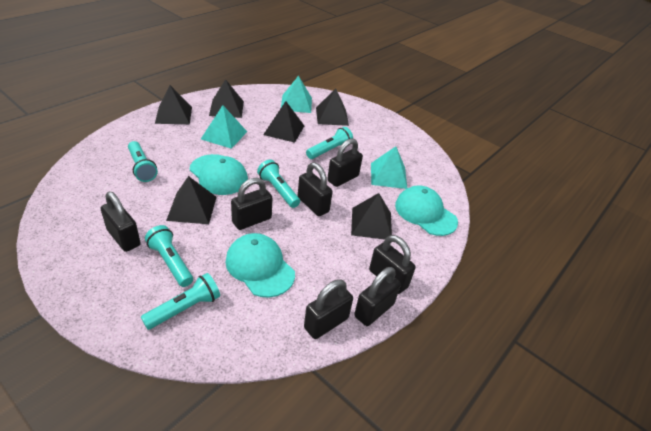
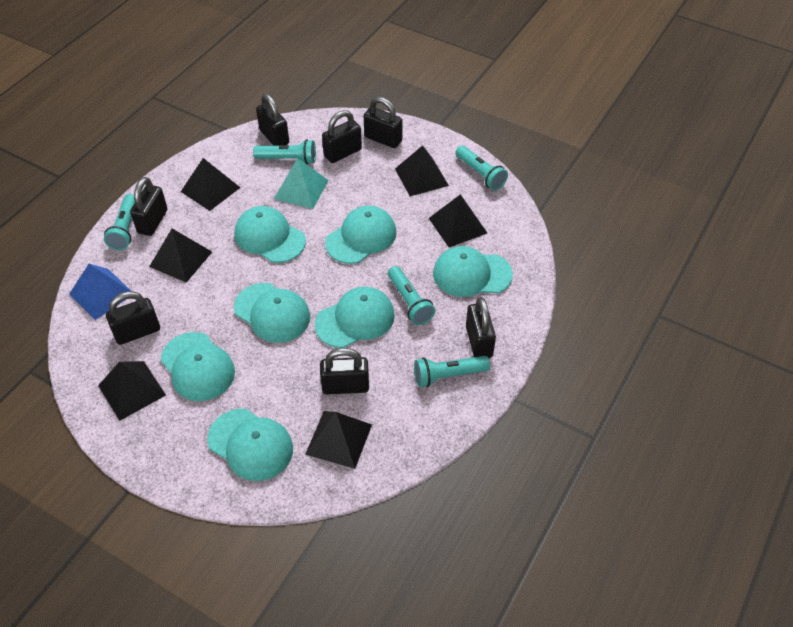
blue pyramid: none = 0 -> [69,264,131,320] = 1
turquoise cap: [190,154,248,195] [225,233,295,298] [395,185,458,236] = 3 -> [161,332,235,401] [207,409,293,481] [234,206,306,263] [234,283,310,343] [314,287,395,348] [325,205,397,264] [433,246,513,297] = 7
turquoise pyramid: [201,105,247,149] [281,76,312,113] [371,146,407,189] = 3 -> [274,158,329,209] = 1

